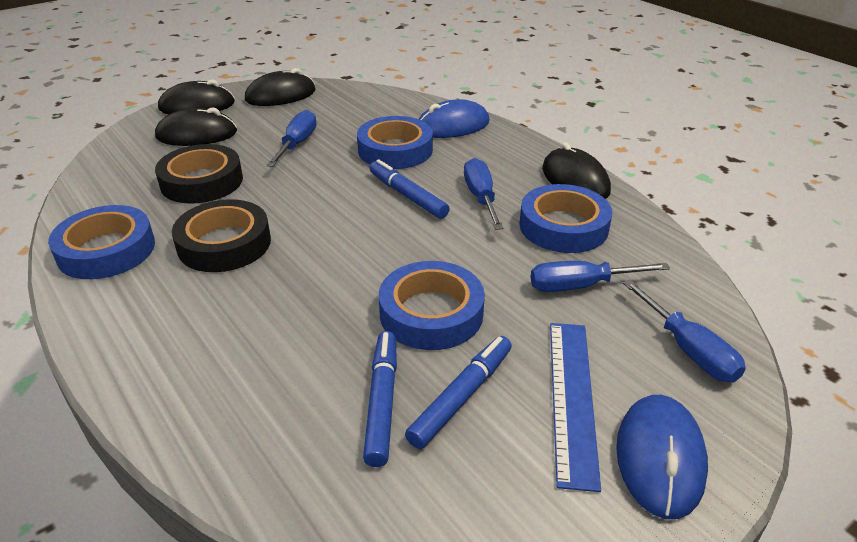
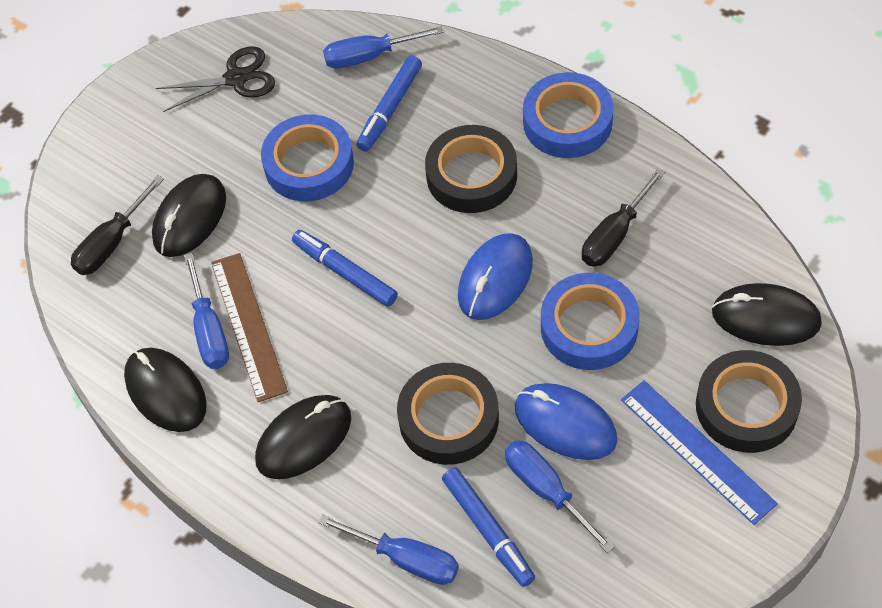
black scissors: none = 0 -> [156,46,275,112] = 1
black screwdriver: none = 0 -> [71,175,164,275] [582,168,665,267] = 2
black tape: [155,144,243,204] [172,199,271,272] = 2 -> [397,363,499,465] [425,125,517,213] [696,350,802,453] = 3
blue tape: [48,205,155,279] [357,116,433,169] [379,261,485,350] [519,184,612,253] = 4 -> [261,115,354,201] [523,72,614,158] [541,273,640,370] = 3
brown ruler: none = 0 -> [211,253,288,402] = 1

